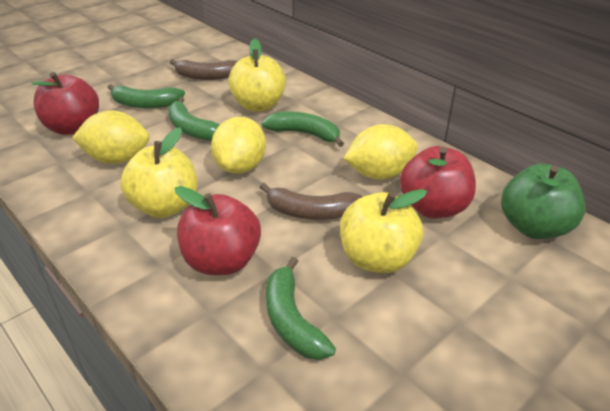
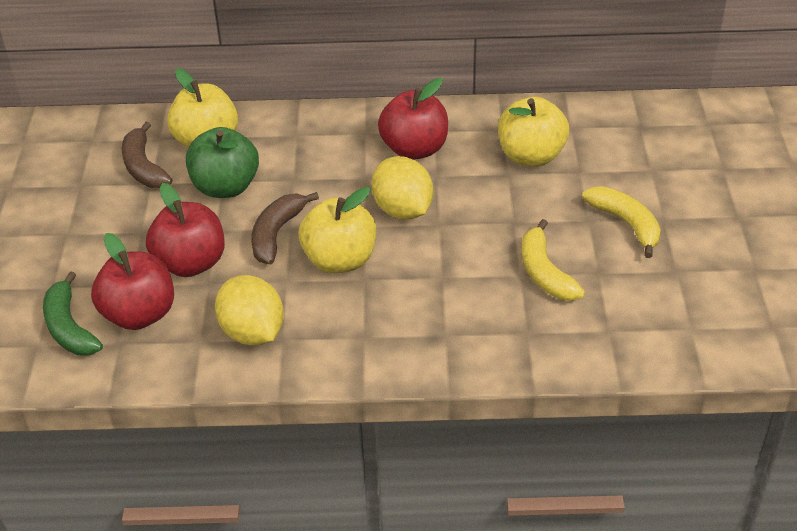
green banana: [108,84,185,108] [168,97,220,141] [261,111,344,147] [266,257,336,360] = 4 -> [43,271,103,355] = 1
yellow banana: none = 0 -> [521,219,585,301] [582,186,661,258] = 2
yellow lemon: [72,110,150,164] [211,117,266,174] [343,124,418,180] = 3 -> [215,275,284,346] [371,156,434,219] = 2

